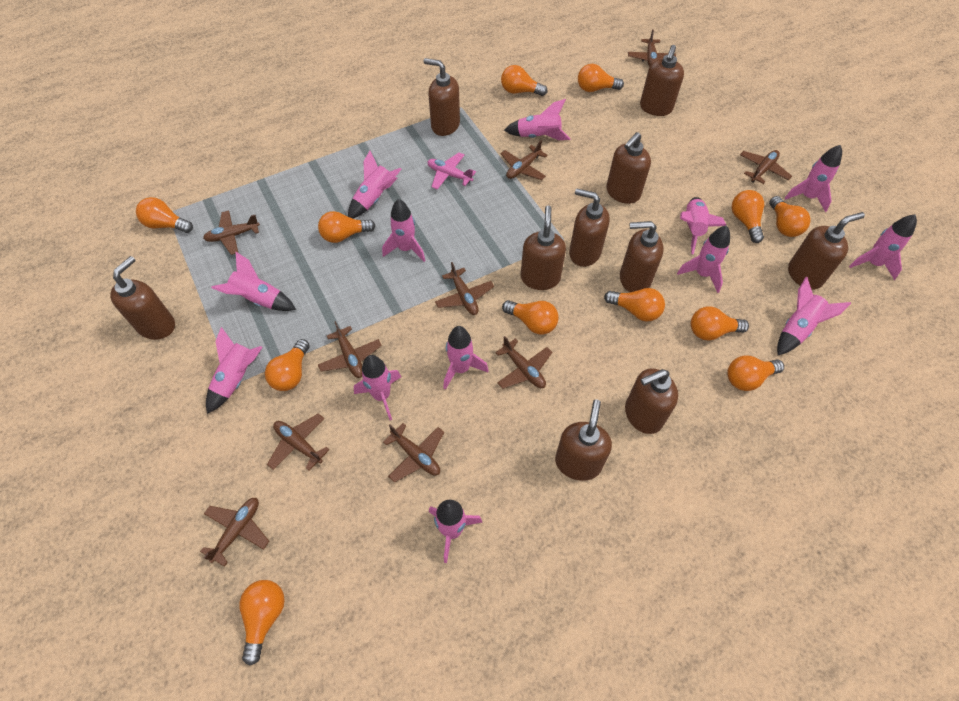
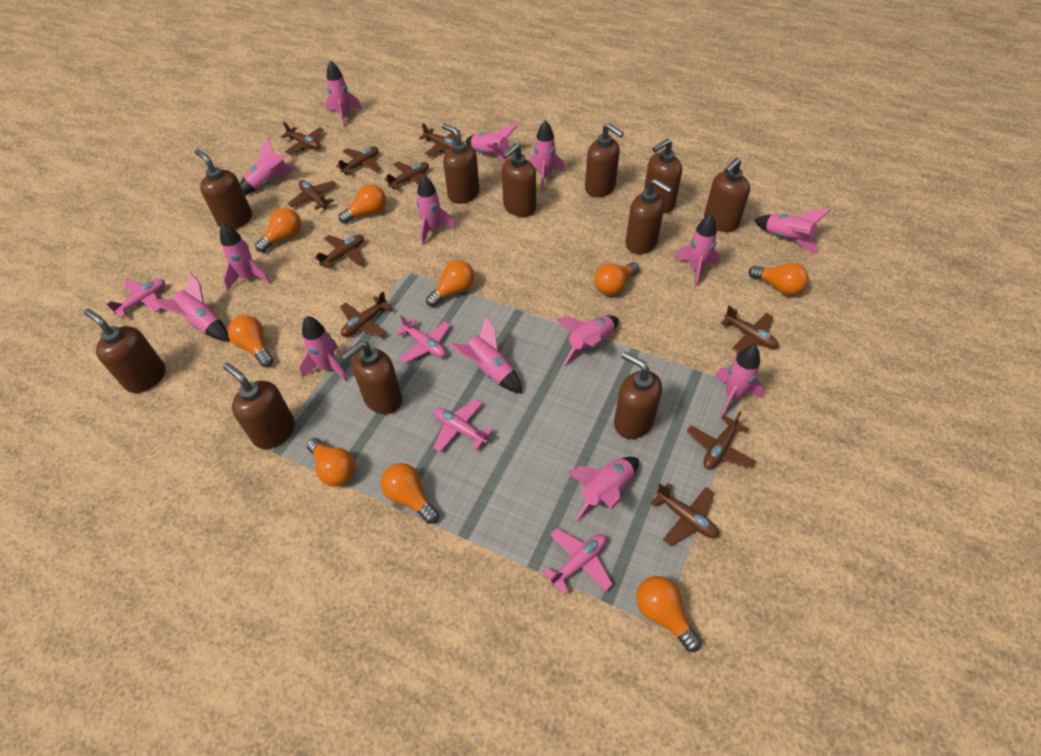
brown soap dispenser: [110,256,175,340] [424,58,460,136] [521,205,566,290] [555,399,612,481] [569,188,610,267] [606,132,651,204] [620,221,664,292] [625,369,678,434] [640,45,684,116] [788,212,865,290] = 10 -> [84,309,165,393] [195,149,252,229] [223,363,295,449] [341,341,402,414] [442,123,480,204] [502,143,536,217] [585,123,624,197] [614,352,662,439] [625,179,672,254] [644,138,682,213] [704,158,750,232] = 11
orange light bulb: [136,197,193,233] [239,580,285,666] [265,339,310,391] [318,211,376,243] [501,65,547,96] [502,300,559,335] [578,64,624,92] [604,288,665,322] [691,307,749,340] [727,355,784,391] [732,190,764,243] [769,196,811,237] = 12 -> [228,315,273,367] [255,208,301,252] [307,438,355,486] [339,184,386,223] [381,463,439,524] [426,260,474,307] [594,262,640,295] [636,576,701,652] [748,263,809,296] = 9
pink plane: [427,152,476,190] = 1 -> [106,279,165,317] [395,315,451,363] [433,399,493,452] [542,528,613,595] = 4
pink rocket: [206,327,263,414] [211,252,296,311] [348,151,402,219] [354,355,401,420] [382,199,426,262] [429,500,482,563] [443,326,489,390] [504,99,571,140] [677,226,730,293] [680,197,726,254] [777,277,851,355] [785,145,842,212] [849,214,917,280] = 13 -> [152,272,229,341] [220,224,271,290] [240,137,297,195] [299,316,348,382] [326,60,362,127] [416,175,456,245] [451,317,523,394] [465,125,518,162] [528,120,565,190] [557,315,619,365] [567,457,639,521] [675,214,720,287] [715,345,764,416] [754,209,831,254] = 14

